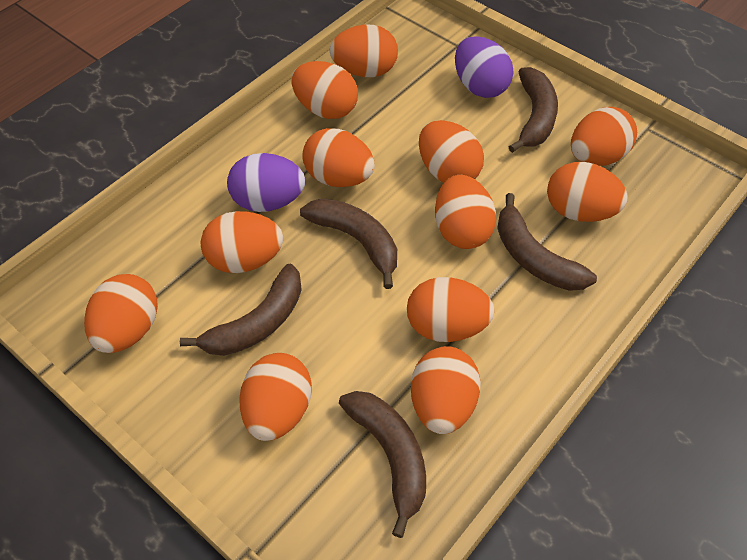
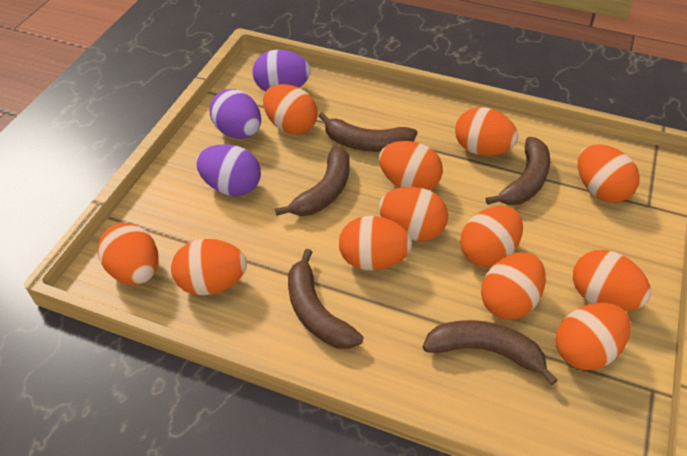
purple egg: [227,153,305,212] [455,36,513,98] = 2 -> [196,144,261,196] [210,89,261,139] [253,50,311,92] = 3

